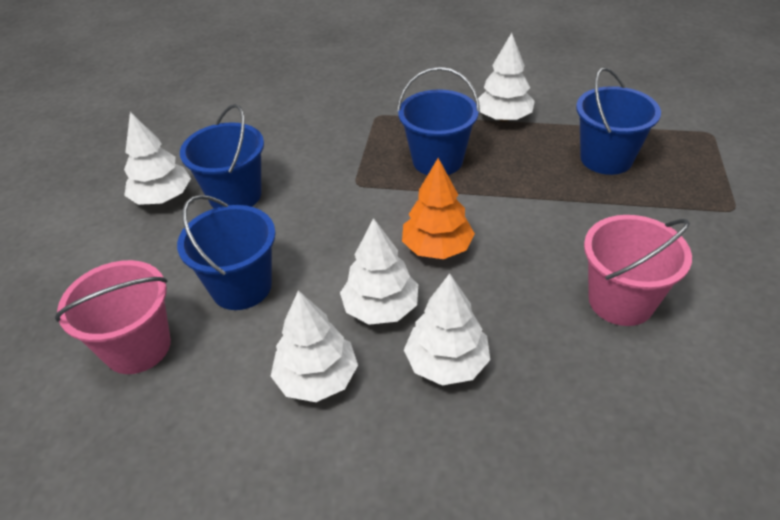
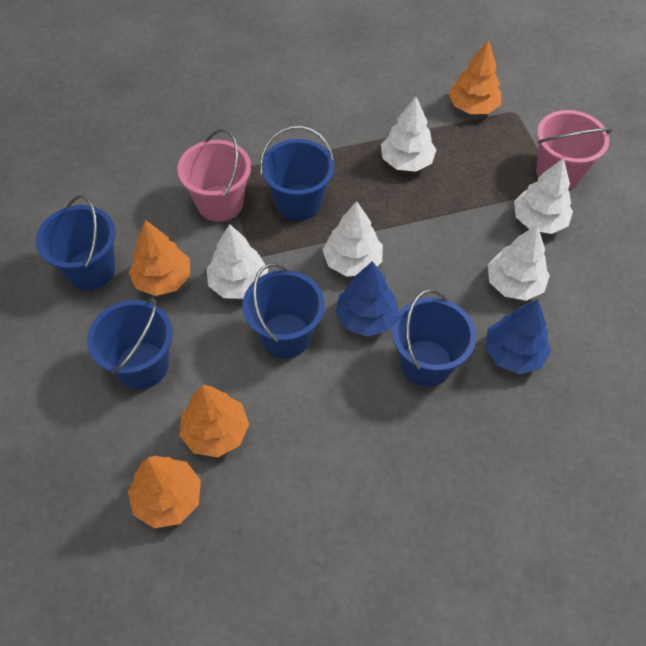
blue bucket: [177,195,276,310] [180,104,264,208] [397,67,480,175] [576,67,661,175] = 4 -> [36,195,116,290] [87,299,173,389] [242,263,325,358] [260,126,335,221] [392,289,476,387] = 5
blue tree: none = 0 -> [335,261,399,337] [485,300,551,374] = 2
orange tree: [402,158,475,259] = 1 -> [128,220,190,296] [128,456,201,528] [179,385,249,457] [449,40,501,114] = 4

